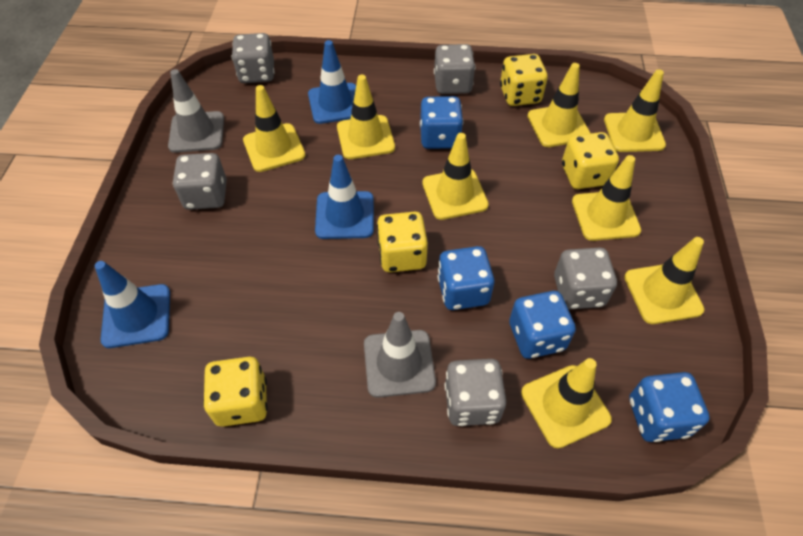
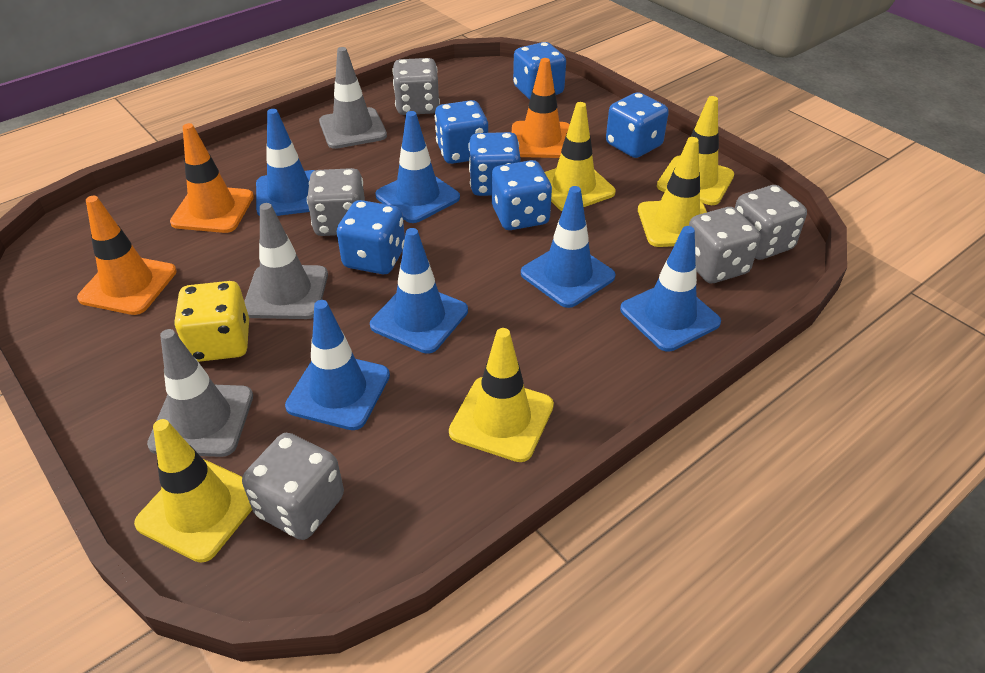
blue dice: [420,96,463,149] [437,246,494,310] [509,291,576,359] [629,372,709,442] = 4 -> [337,200,405,274] [435,100,488,164] [468,132,520,196] [492,160,552,230] [513,42,566,100] [606,92,669,158] = 6
blue traffic cone: [95,261,170,348] [308,40,356,124] [315,155,374,239] = 3 -> [256,109,316,216] [285,300,390,430] [370,228,468,354] [375,111,460,223] [521,186,616,308] [620,226,721,352] = 6
grey traffic cone: [168,69,224,153] [364,312,436,398] = 2 -> [147,329,253,457] [244,203,328,319] [319,47,387,149] = 3
orange traffic cone: none = 0 -> [77,196,177,315] [170,123,254,233] [512,58,570,158] = 3
yellow dice: [203,357,268,427] [377,212,428,272] [500,54,548,106] [562,132,619,189] = 4 -> [174,281,249,362] = 1
yellow traffic cone: [243,85,306,172] [337,75,395,159] [422,133,489,220] [521,358,612,449] [527,63,591,147] [572,155,641,241] [604,69,666,152] [624,237,704,324] = 8 -> [134,419,252,563] [449,328,554,462] [545,102,616,211] [638,137,707,247] [657,96,734,205] = 5

